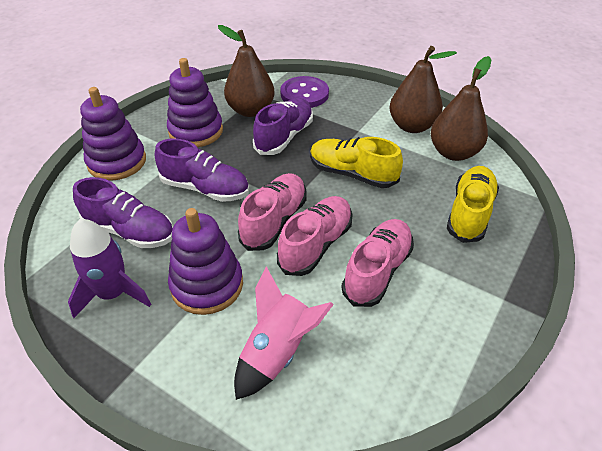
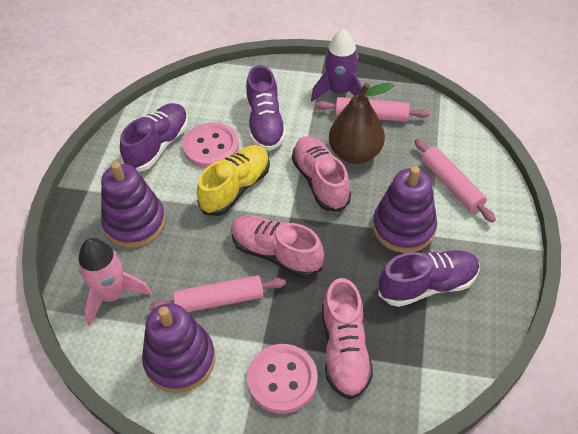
brown pear: [218,25,275,117] [389,46,457,133] [431,56,492,161] = 3 -> [329,83,394,164] = 1
pink button: none = 0 -> [183,122,239,168] [247,344,317,414] = 2
pink rolling pin: none = 0 -> [150,275,286,312] [316,97,430,122] [415,139,496,223] = 3
purple button: [280,76,329,108] = 1 -> none = 0
yellow shoe: [310,137,403,188] [447,166,499,243] = 2 -> [197,145,270,216] = 1

